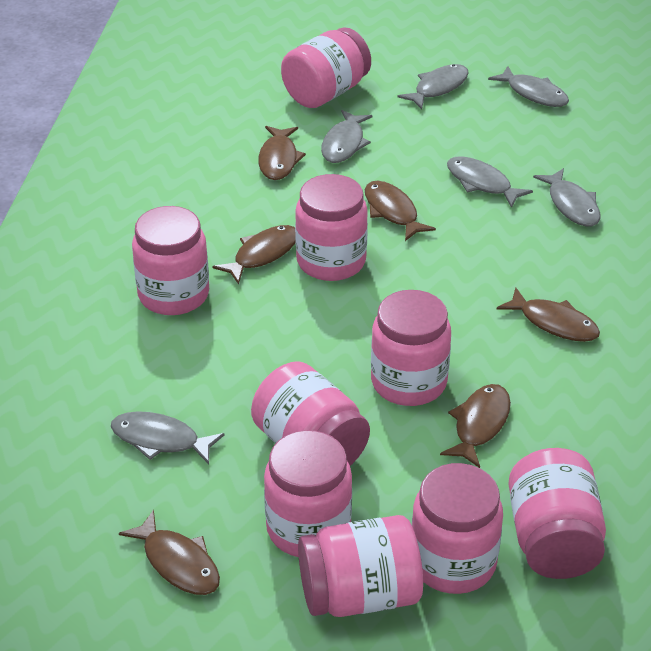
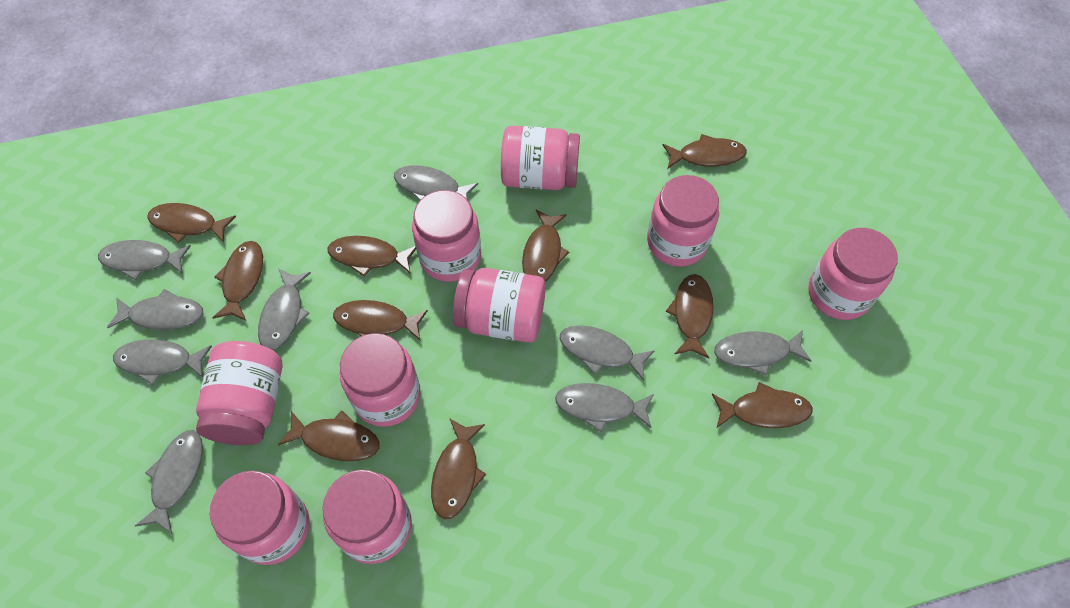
brown fish: [119,510,220,595] [212,225,296,285] [258,126,306,180] [365,181,436,241] [440,384,511,468] [497,287,600,342] = 6 -> [147,203,236,243] [212,241,263,321] [278,411,380,461] [328,236,416,277] [333,300,428,341] [431,418,486,519] [522,209,569,282] [663,134,747,168] [666,274,714,358] [712,382,813,428] = 10
grey fish: [111,411,224,464] [321,110,373,163] [397,64,469,109] [447,157,533,208] [488,66,569,107] [533,168,601,227] = 6 -> [98,240,191,280] [107,289,203,330] [113,339,212,385] [135,430,203,533] [258,269,311,350] [394,165,478,201] [555,383,654,432] [560,326,655,381] [714,330,811,376] = 9

